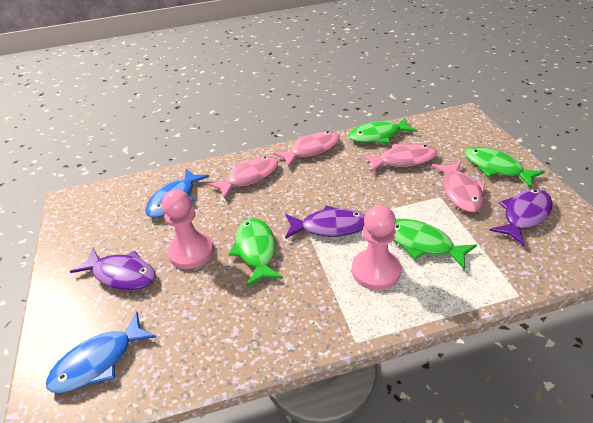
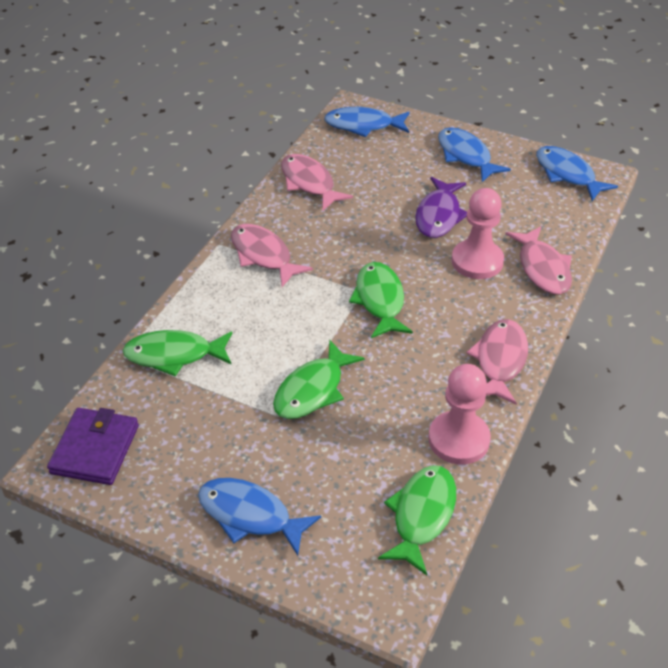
blue fish: [46,312,156,393] [145,169,209,218] = 2 -> [198,478,321,556] [324,107,410,137] [438,127,511,182] [536,146,618,201] = 4
purple fish: [70,248,156,291] [285,205,365,239] [489,189,553,246] = 3 -> [415,177,467,238] = 1
purple wallet: none = 0 -> [47,408,139,485] = 1

